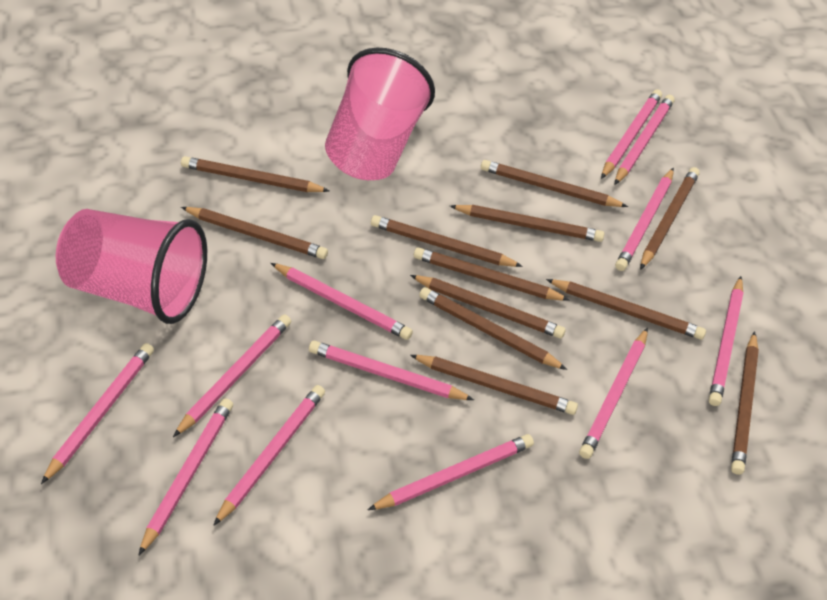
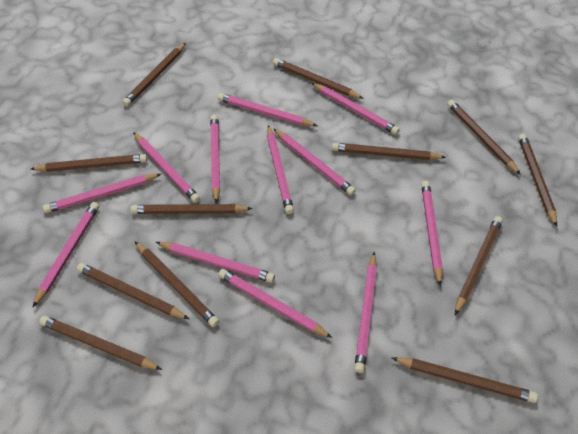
pink cup: [56,209,207,324] [325,48,435,180] = 2 -> none = 0

